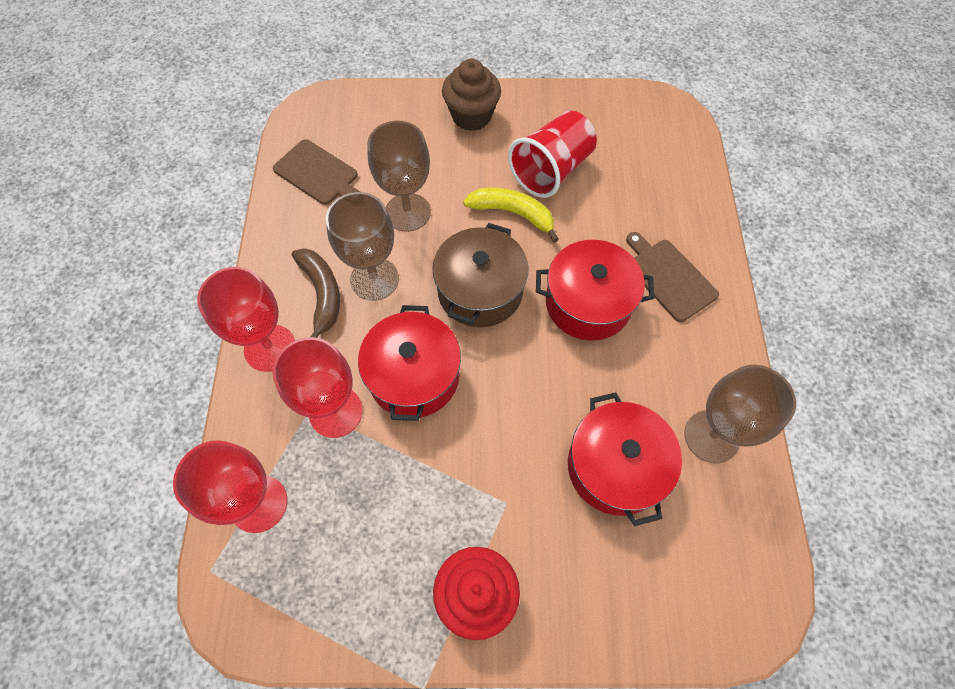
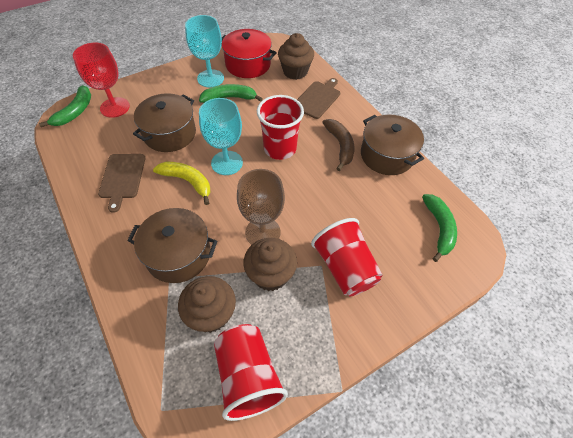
brown cupcake: [442,59,501,131] = 1 -> [178,276,236,333] [243,238,297,291] [278,33,314,80] = 3
brown goblet: [326,192,399,301] [367,121,431,232] [684,365,796,463] = 3 -> [237,169,285,245] = 1
brown pot: [432,223,528,327] = 1 -> [127,208,217,283] [133,93,196,152] [361,114,424,175] = 3
green banana: none = 0 -> [39,85,91,127] [199,84,263,103] [422,194,457,262] = 3
red cup: [508,111,597,198] = 1 -> [214,324,288,421] [257,95,304,160] [311,218,383,296] = 3
red cupcake: [433,547,520,640] = 1 -> none = 0
red goblet: [173,440,287,533] [197,267,295,372] [272,337,363,438] = 3 -> [73,43,130,118] = 1
red pot: [358,305,461,421] [536,240,654,340] [568,392,682,526] = 3 -> [222,29,277,78] = 1
turquoise goblet: none = 0 -> [185,15,224,87] [199,98,243,175] = 2

